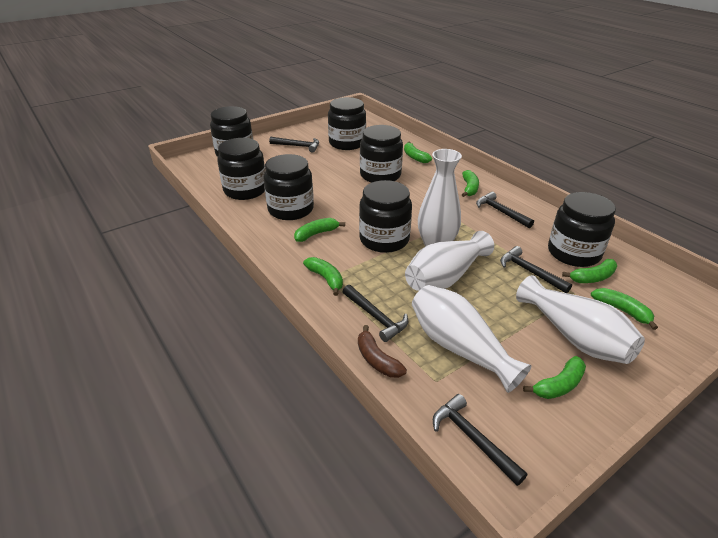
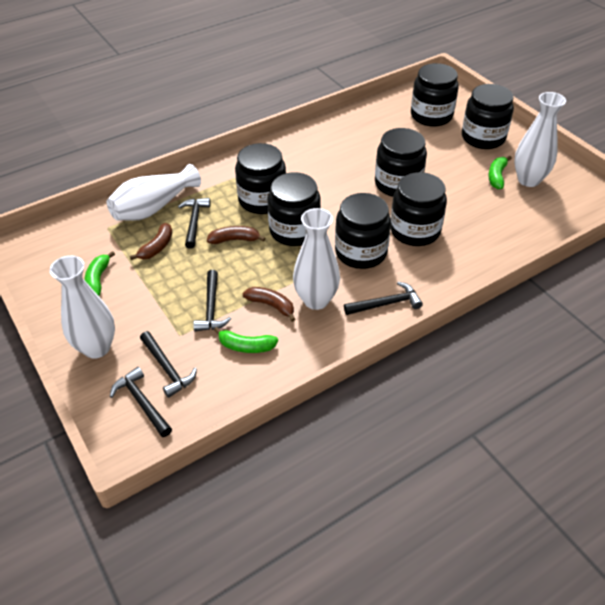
brown banana: [358,325,407,378] = 1 -> [130,223,172,260] [207,226,265,244] [243,287,295,322] = 3
green banana: [294,218,345,242] [303,257,343,296] [404,142,432,163] [462,170,479,197] [523,356,586,399] [562,259,617,283] [591,288,658,330] = 7 -> [85,251,115,296] [214,327,278,353] [488,156,512,189] = 3

